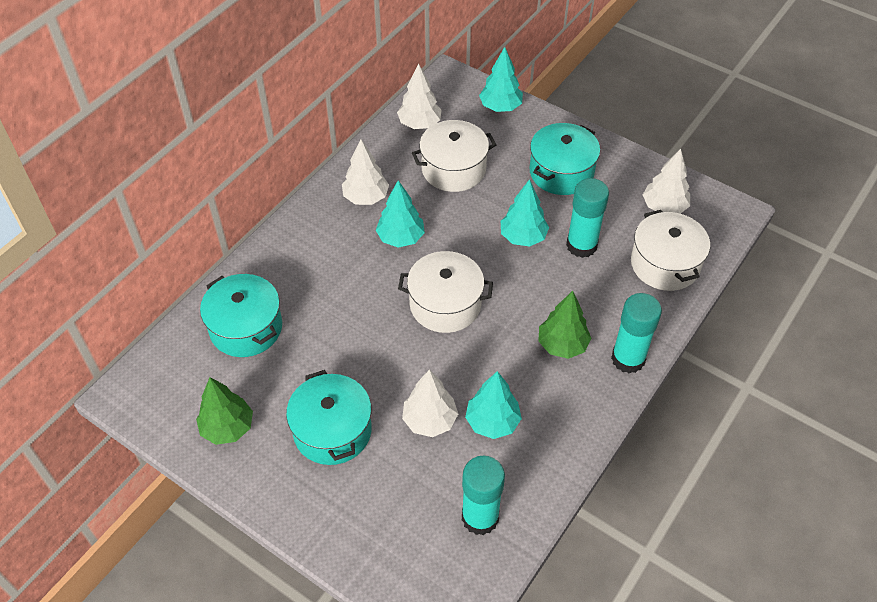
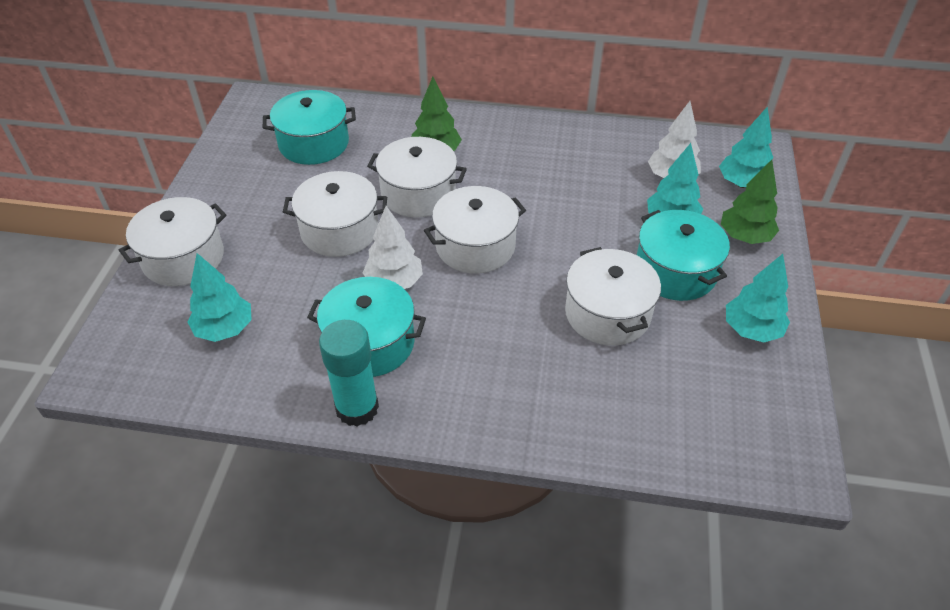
turquoise glue stick: [462,456,505,535] [566,178,609,258] [611,293,662,374] = 3 -> [319,320,379,427] = 1
white pot: [398,251,493,333] [412,120,496,192] [631,210,710,291] = 3 -> [119,197,226,286] [283,171,387,257] [367,137,467,218] [424,186,526,274] [565,247,661,346] = 5
white tree: [342,139,389,205] [397,64,442,129] [402,369,458,437] [643,149,690,214] = 4 -> [363,206,423,289] [648,101,701,178] = 2

